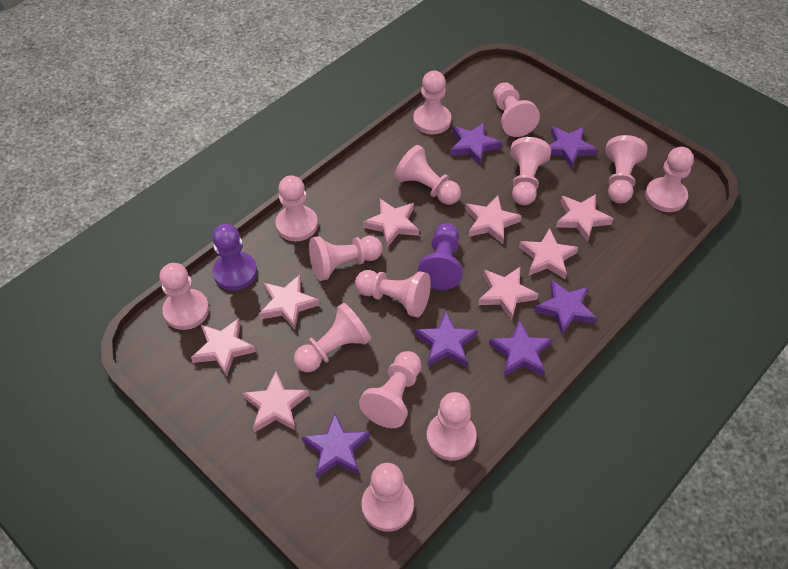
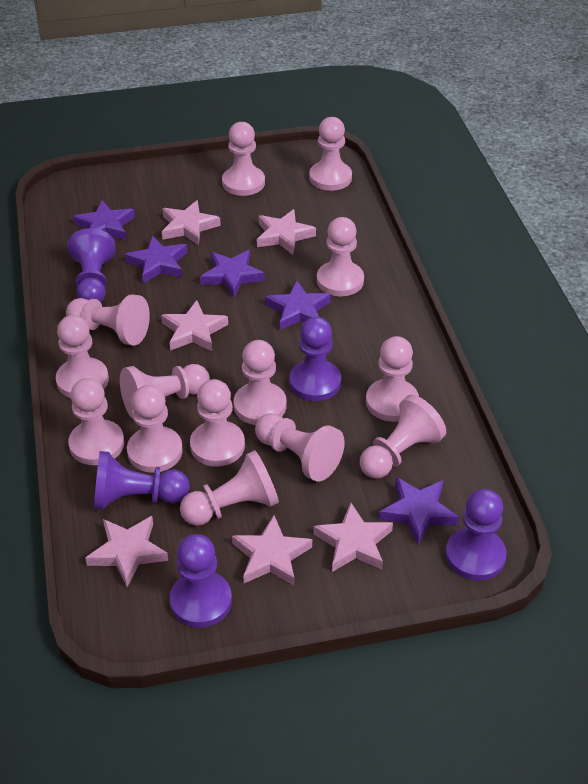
pink star: [191,318,256,377] [242,371,309,433] [259,275,320,330] [363,199,419,247] [466,195,521,244] [478,267,539,320] [519,228,579,279] [556,194,613,242] = 8 -> [85,516,168,587] [161,300,228,351] [162,200,221,245] [232,515,312,585] [257,209,316,255] [313,502,393,572] = 6
purple pawn: [212,224,257,291] [417,223,463,290] = 2 -> [68,228,116,302] [94,451,190,510] [170,534,232,628] [289,317,341,401] [445,489,507,581] = 5
purple star: [302,413,370,478] [415,312,478,367] [450,122,502,165] [489,320,553,376] [534,280,597,335] [550,126,598,169] = 6 -> [73,200,135,240] [125,236,188,284] [200,250,265,298] [265,280,331,330] [379,477,459,545] = 5

